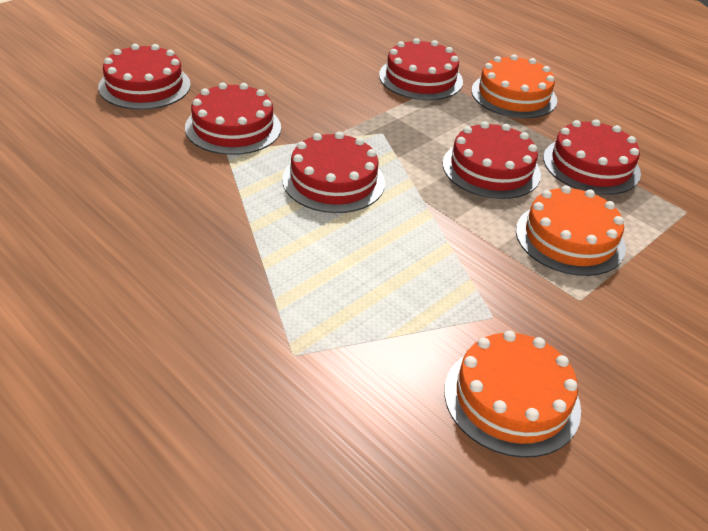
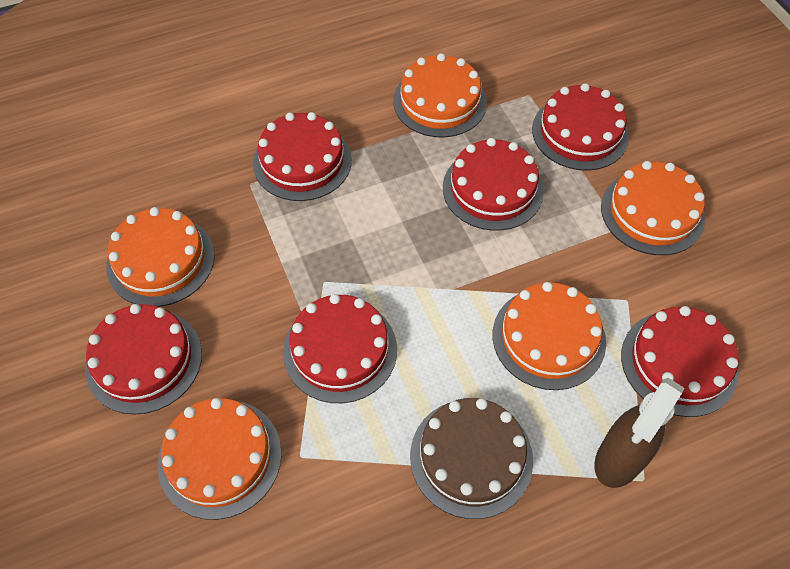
brown cake: none = 0 -> [410,398,533,519] = 1
brown spray bottle: none = 0 -> [594,378,684,488] = 1
orange cake: [444,331,581,458] [471,54,557,118] [516,185,626,276] = 3 -> [106,207,215,307] [158,398,282,520] [393,53,487,138] [493,282,606,390] [601,161,705,255] = 5

